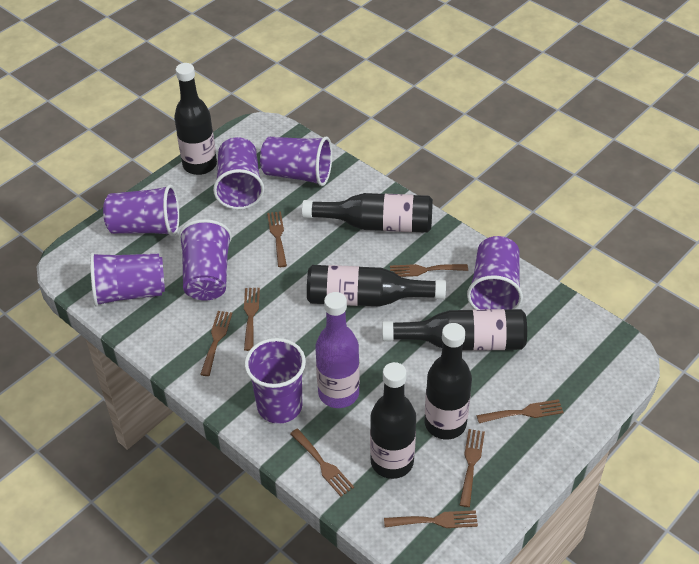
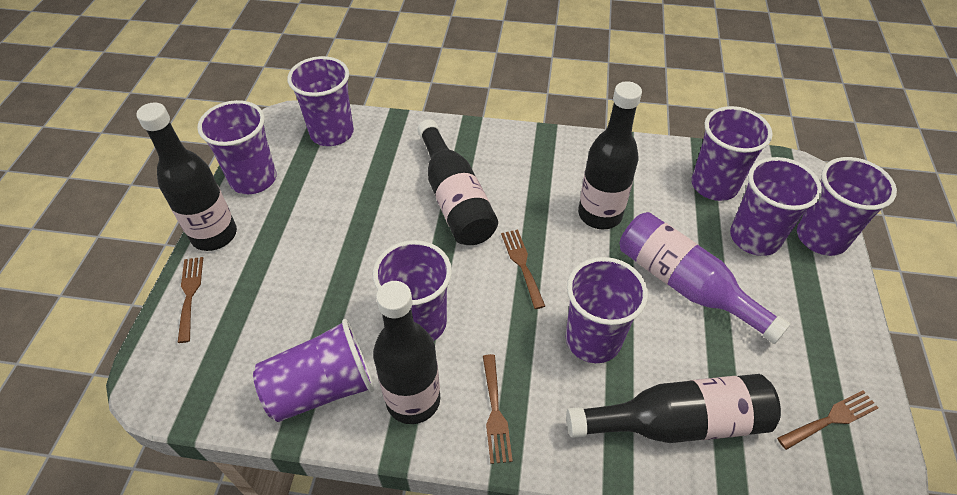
black bottle: [174,63,217,175] [302,193,433,233] [307,265,446,306] [370,362,416,479] [382,309,527,351] [425,323,472,440] = 6 -> [136,102,237,251] [373,281,440,424] [417,119,498,245] [566,374,781,443] [578,81,642,229] = 5
brown fork: [200,311,232,376] [244,288,260,351] [267,211,287,267] [290,429,354,497] [384,510,478,528] [390,264,468,277] [460,429,485,507] [477,399,564,423] = 8 -> [178,257,203,343] [483,354,513,464] [501,230,545,309] [777,390,878,450] = 4
purple cup: [90,252,165,307] [103,185,179,236] [179,219,232,301] [213,137,264,210] [245,338,306,424] [260,137,332,186] [467,236,523,309] = 7 -> [197,100,277,194] [253,319,374,422] [287,56,354,146] [373,240,452,341] [566,257,648,363] [691,106,773,201] [730,157,822,256] [797,157,897,256] = 8

